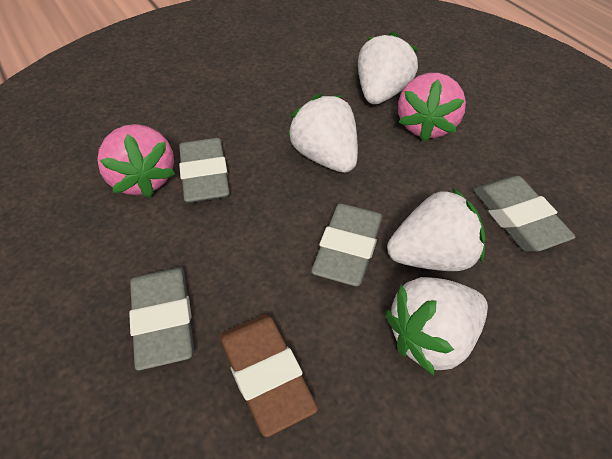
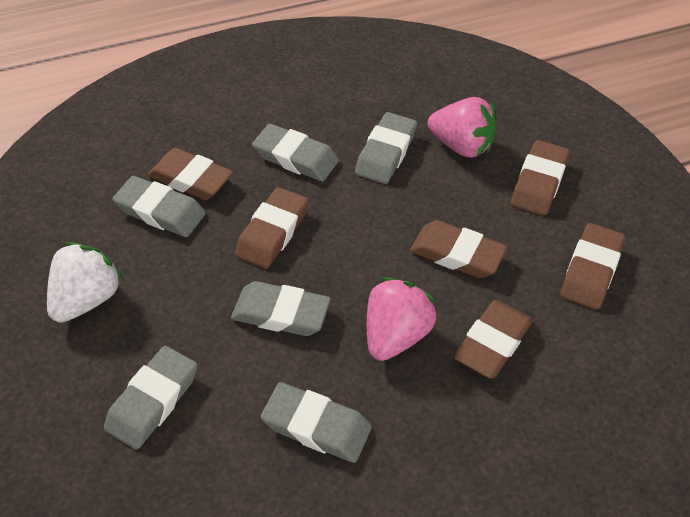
brown eraser: [219,315,318,437] = 1 -> [148,148,233,200] [235,187,309,269] [410,220,507,278] [453,300,533,379] [511,140,570,215] [560,223,625,310] = 6
grey eraser: [129,267,194,370] [179,138,230,203] [311,203,383,286] [474,176,575,251] = 4 -> [104,346,197,450] [112,176,206,237] [231,281,331,336] [252,124,339,182] [261,382,372,463] [355,112,417,184] = 6
white strawberry: [288,94,358,173] [358,32,418,104] [385,277,488,375] [387,188,486,271] = 4 -> [47,242,123,323] = 1

